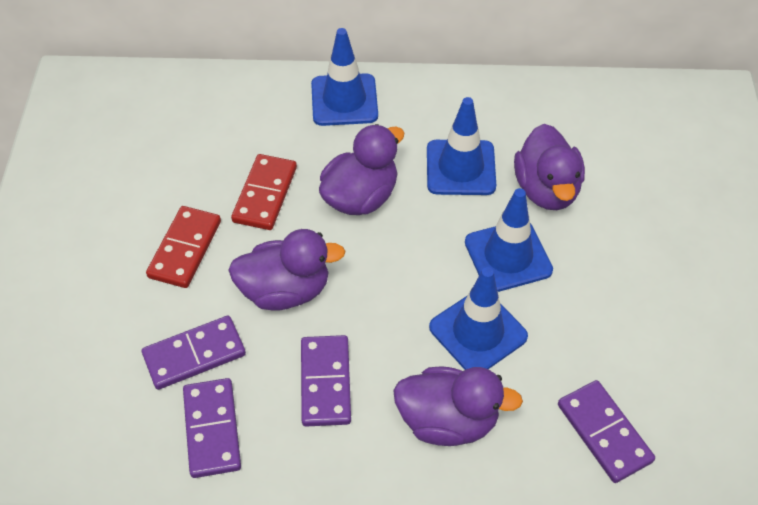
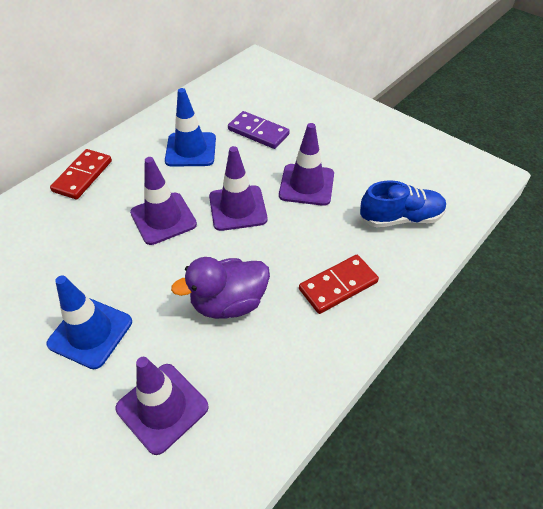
blue shoe: none = 0 -> [360,180,446,228] = 1
blue traffic cone: [311,28,378,126] [427,97,496,195] [429,267,528,370] [465,188,553,292] = 4 -> [46,275,132,370] [165,88,216,167] = 2
purple domino: [142,316,246,390] [183,378,241,478] [301,335,351,427] [558,380,655,483] = 4 -> [228,111,289,149] = 1
purple duck: [228,229,345,311] [319,124,404,215] [393,367,523,446] [514,124,585,210] = 4 -> [171,257,270,319] = 1
purple traffic cone: none = 0 -> [115,357,209,455] [130,157,197,245] [209,146,268,231] [279,123,334,206] = 4

